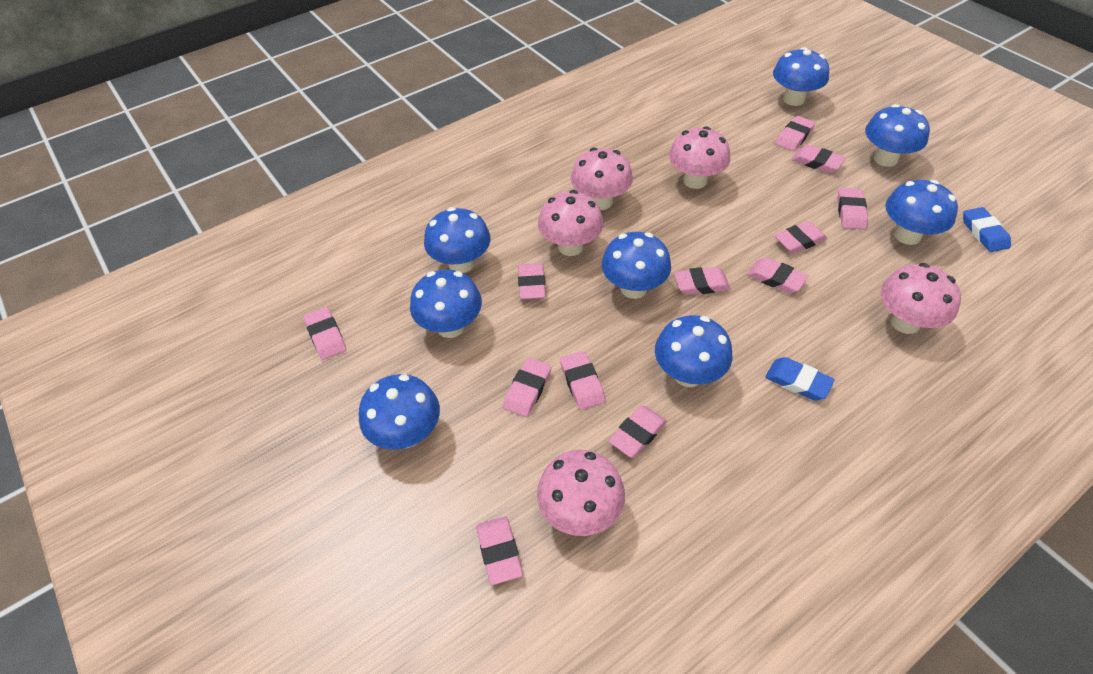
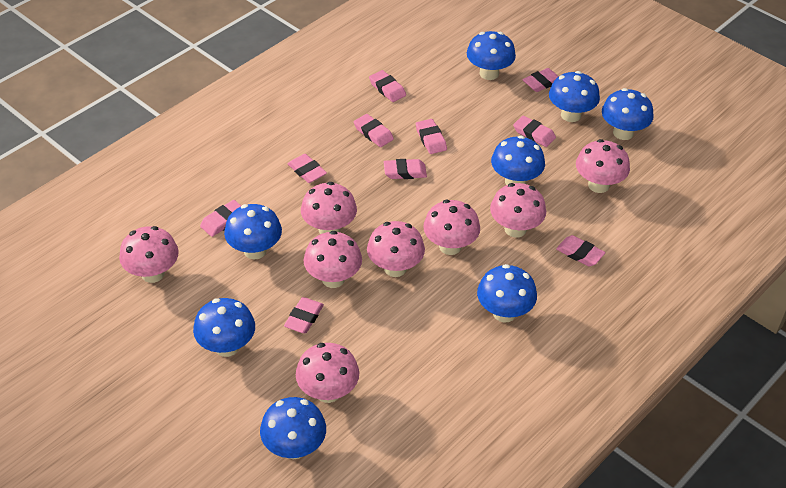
blue eraser: [765,357,835,400] [963,207,1011,252] = 2 -> none = 0
pink eraser: [304,307,346,360] [476,516,523,585] [503,358,552,417] [518,263,546,300] [560,351,605,410] [608,406,667,458] [674,267,731,295] [747,257,808,294] [775,116,815,151] [775,221,827,254] [792,145,845,173] [837,188,868,230] = 12 -> [200,200,241,237] [284,297,324,333] [287,154,327,183] [354,114,394,147] [369,70,406,102] [384,159,427,179] [416,119,447,154] [513,116,556,147] [522,68,559,92] [556,235,606,266] = 10
pink mushroom: [537,450,625,536] [538,190,604,256] [571,147,633,210] [669,126,730,189] [881,263,961,334] = 5 -> [119,226,179,283] [296,343,359,403] [301,182,357,234] [304,231,362,288] [367,221,425,277] [423,200,480,255] [490,183,546,238] [576,139,630,193] = 8

